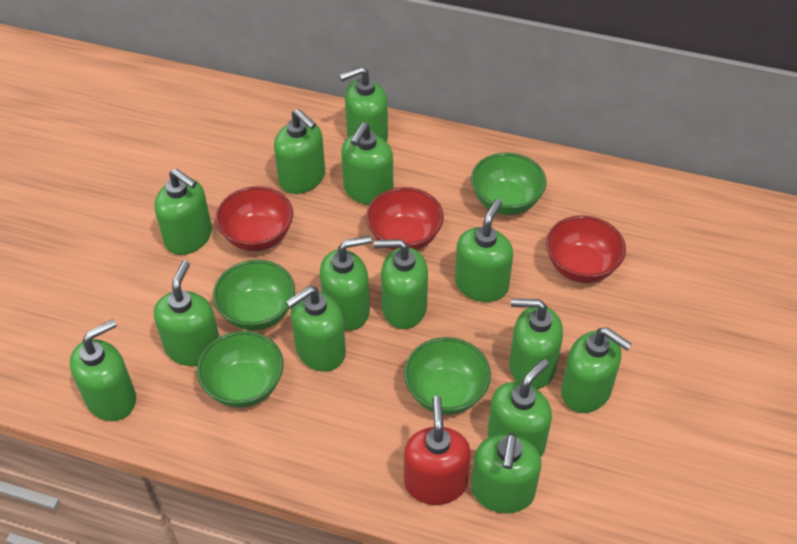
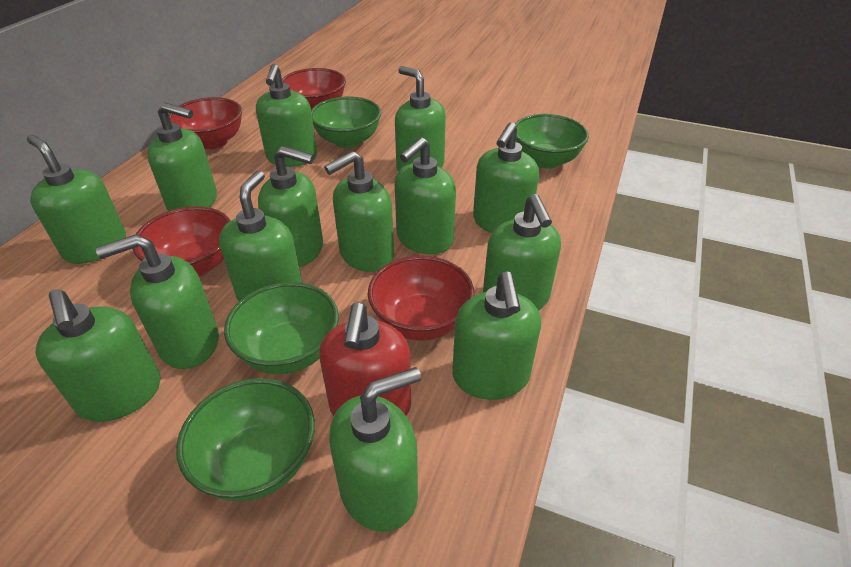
red bowl: [216,186,293,251] [366,187,444,250] [546,216,626,283] = 3 -> [133,206,231,277] [169,97,242,149] [282,68,346,109] [368,256,474,340] = 4

